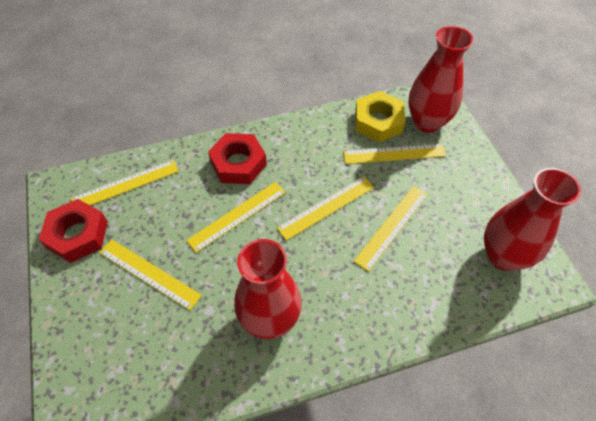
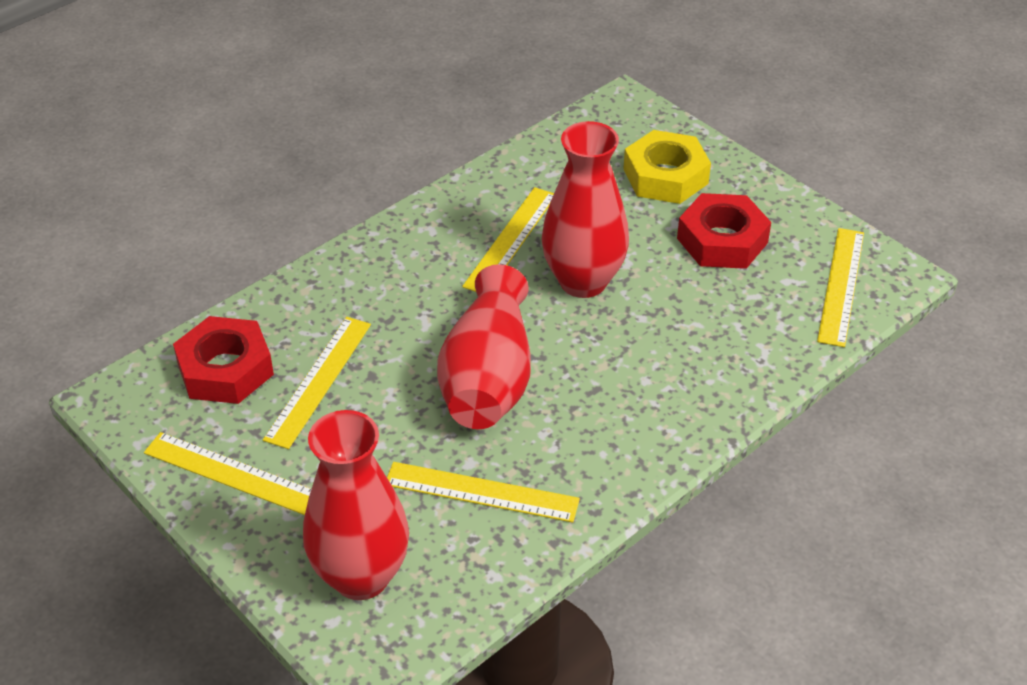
yellow ruler: [71,160,179,206] [99,239,202,310] [186,182,286,253] [277,176,374,241] [343,144,446,164] [354,186,428,272] = 6 -> [144,432,311,515] [263,317,371,449] [387,462,580,523] [462,187,554,292] [817,228,864,347] = 5

